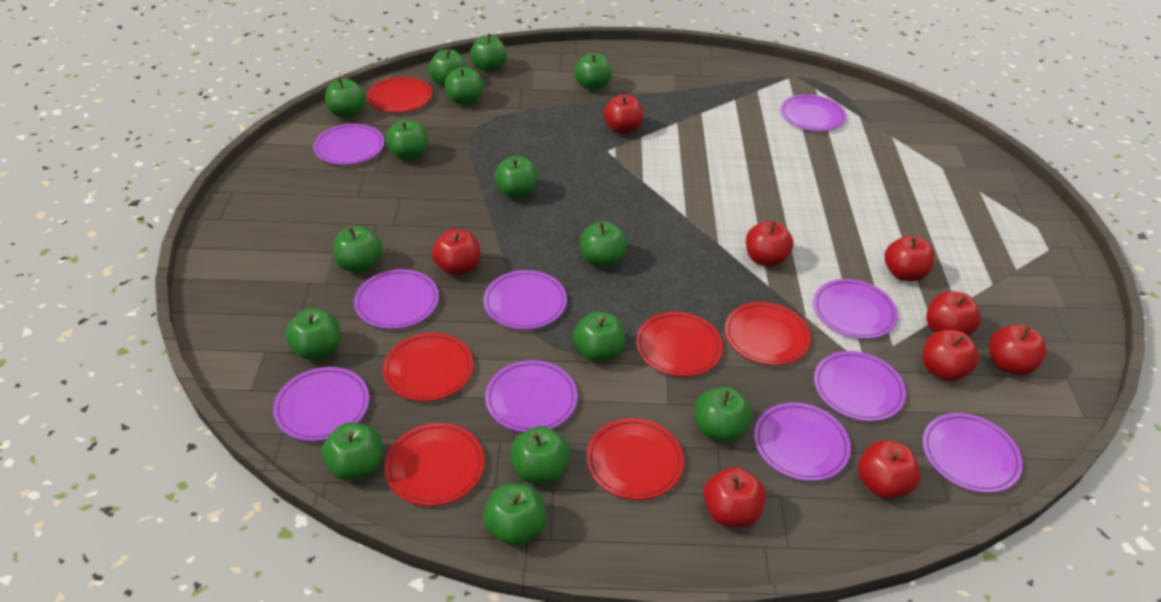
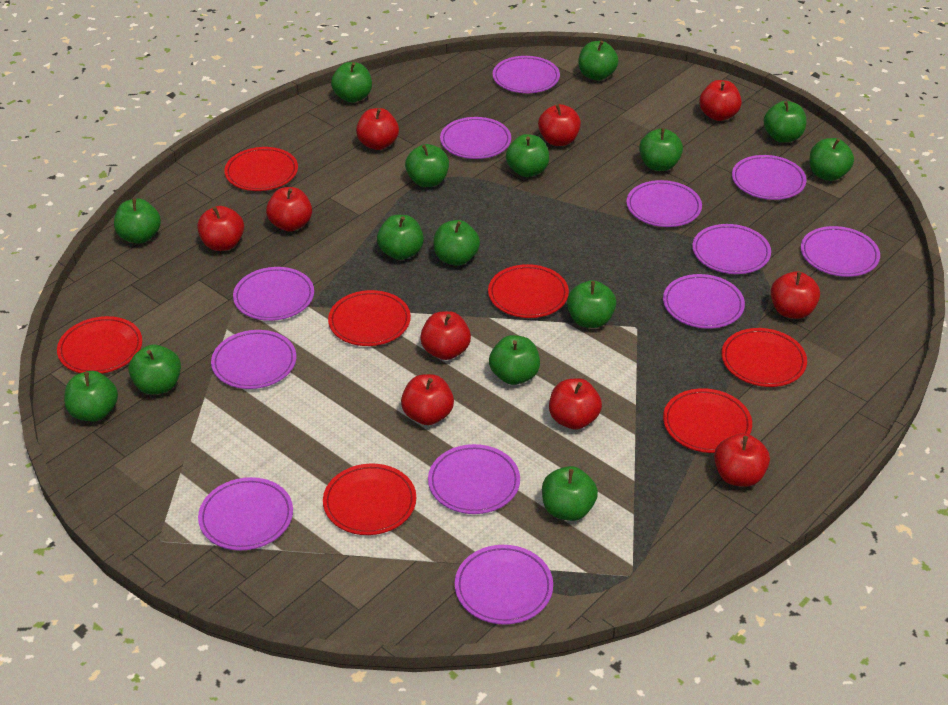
purple plate: [273,367,369,441] [313,124,384,165] [354,269,439,329] [484,270,567,330] [485,360,578,433] [754,402,851,481] [780,94,846,132] [813,279,898,339] [814,351,906,421] [923,413,1023,493] = 10 -> [198,477,293,550] [211,330,296,389] [233,267,314,321] [428,444,520,514] [440,117,511,159] [455,545,553,625] [493,56,560,93] [626,180,702,227] [663,274,745,329] [692,224,771,274] [732,155,806,200] [801,226,880,277] = 12
red apple: [432,229,480,276] [603,94,643,134] [703,467,766,528] [746,221,794,267] [858,440,921,499] [885,235,935,281] [923,330,979,381] [926,291,981,336] [989,324,1047,375] = 9 -> [197,206,244,251] [266,187,312,232] [356,108,399,150] [401,374,454,425] [420,311,471,360] [538,104,581,146] [549,378,602,430] [699,80,742,121] [714,433,770,487] [770,271,820,319] = 10
red plate: [367,77,432,113] [383,333,474,402] [385,423,485,506] [586,418,684,500] [636,312,723,377] [725,302,811,365] = 6 -> [57,316,142,374] [224,147,298,191] [323,463,416,535] [328,290,411,346] [488,264,569,318] [663,388,752,453] [722,328,807,387] = 7

